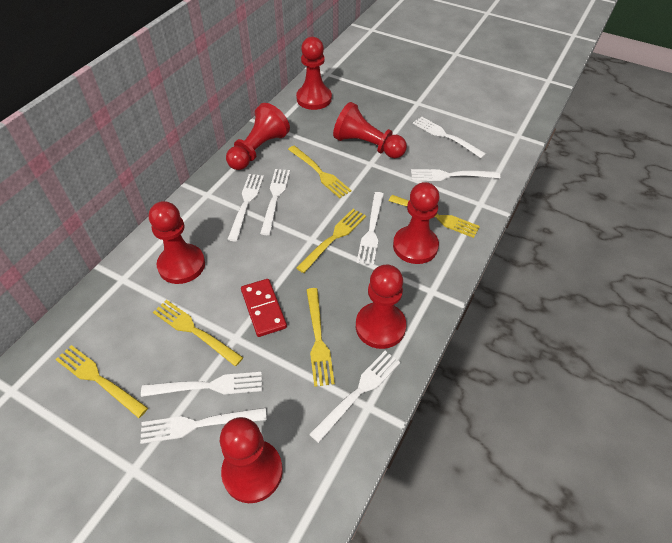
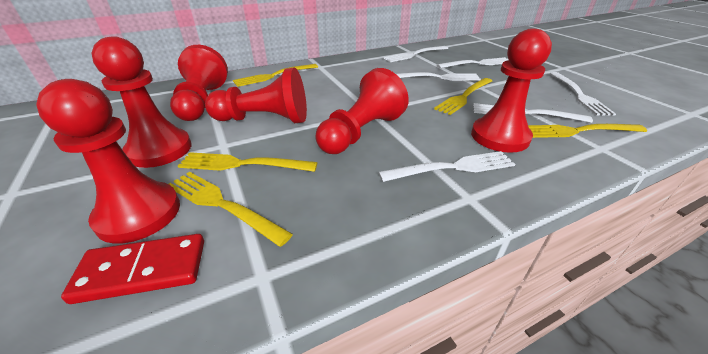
red pawn: [149,201,205,284] [220,417,283,503] [226,103,290,170] [296,37,332,110] [333,102,407,158] [356,265,406,349] [393,182,439,264] = 7 -> [36,79,180,244] [92,36,191,168] [170,45,228,121] [205,68,307,123] [315,68,409,154] [471,28,552,153] = 6
white fork: [140,408,267,444] [141,372,262,397] [227,174,264,241] [260,169,290,235] [309,351,400,443] [357,192,384,265] [411,169,500,181] [413,116,486,158] = 8 -> [378,151,515,182] [383,46,448,62] [396,72,481,81] [437,57,508,68] [473,103,593,123] [550,72,616,116] = 6
yellow fork: [55,345,148,418] [153,300,244,366] [288,146,352,198] [296,209,366,273] [306,288,335,387] [389,195,480,238] = 6 -> [169,172,293,247] [178,152,318,172] [233,64,318,87] [434,78,492,115] [528,124,647,138] = 5

